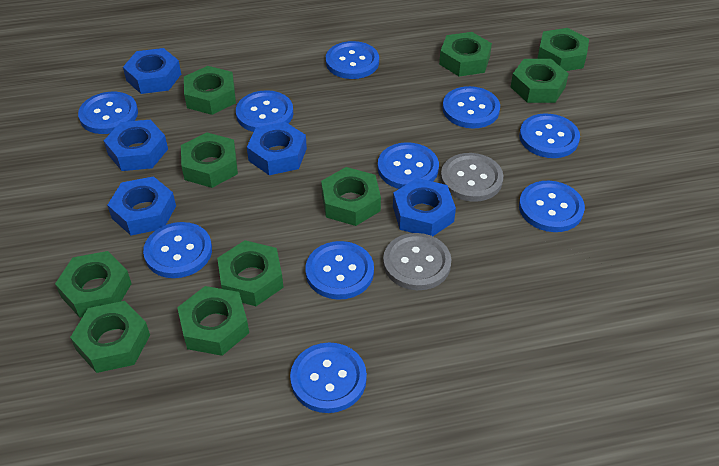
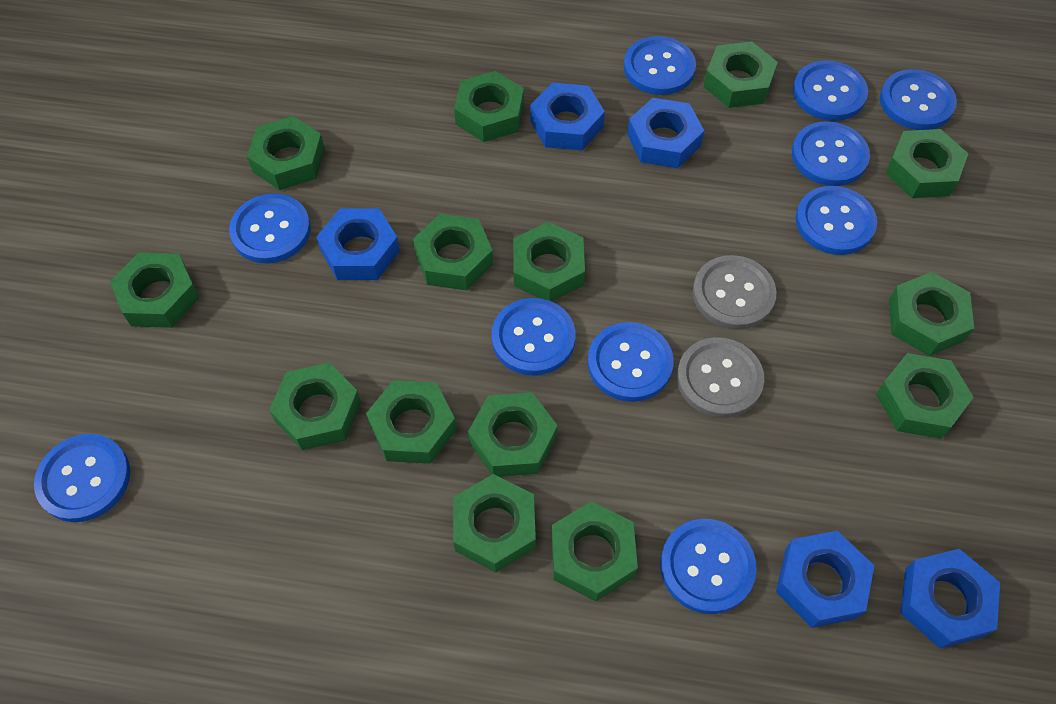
green nut: [55,251,132,317] [70,301,150,373] [177,286,249,356] [181,133,238,188] [184,66,236,115] [217,240,284,306] [321,167,381,226] [439,32,492,76] [511,59,569,103] [537,28,589,71] = 10 -> [110,252,199,328] [247,116,325,190] [269,363,361,450] [366,380,457,464] [413,214,493,290] [453,474,536,572] [454,71,524,142] [468,392,558,477] [513,222,585,302] [551,501,638,601] [704,41,778,108] [876,353,974,439] [885,129,968,198] [889,272,974,356] = 14

